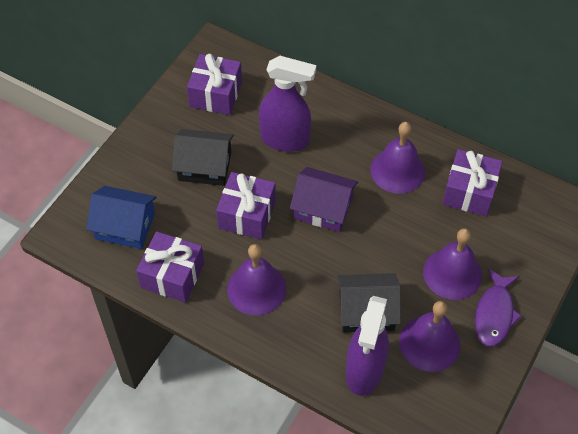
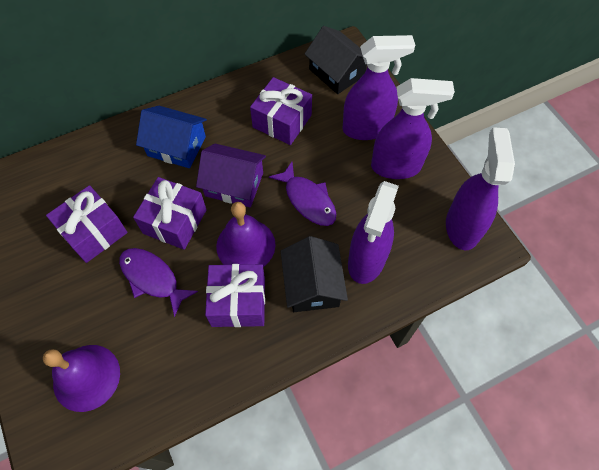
purple bell: [227,244,286,316] [370,122,425,194] [399,301,460,372] [423,228,482,300] = 4 -> [43,345,120,412] [216,202,276,267] = 2
purple fish: [475,268,522,346] = 1 -> [119,248,198,317] [269,162,336,226] = 2
purple spray bottle: [259,56,316,152] [346,296,389,396] = 2 -> [343,35,415,140] [348,181,399,284] [371,78,455,179] [446,127,515,250] = 4

